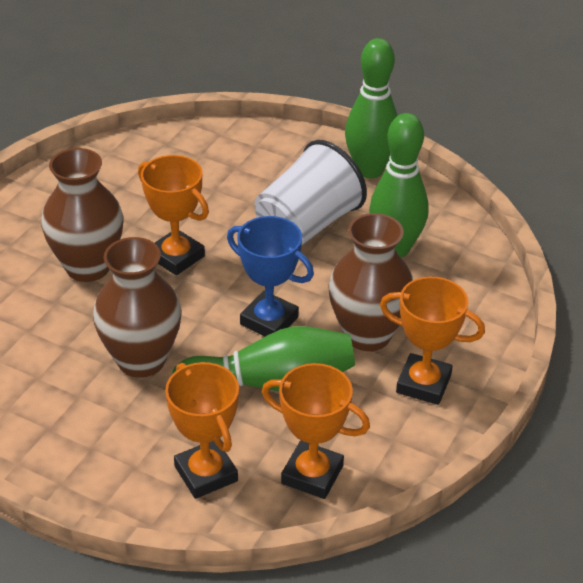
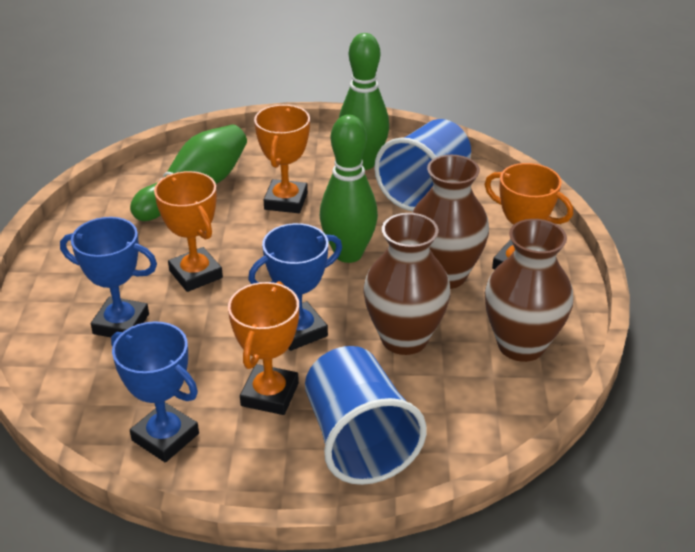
blue cup: none = 0 -> [305,346,427,485] [374,119,471,211] = 2
blue trophy: [227,216,314,336] = 1 -> [60,217,157,337] [111,321,199,462] [248,223,342,351] = 3
white cup: [254,140,367,245] = 1 -> none = 0

